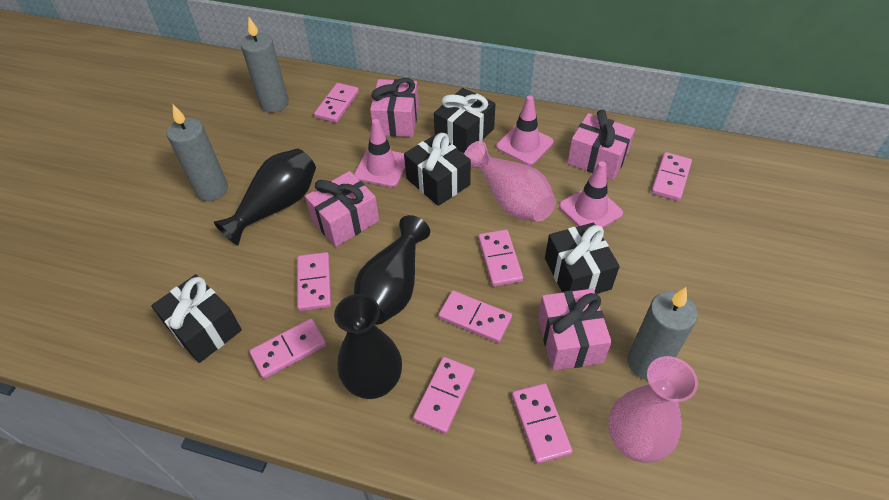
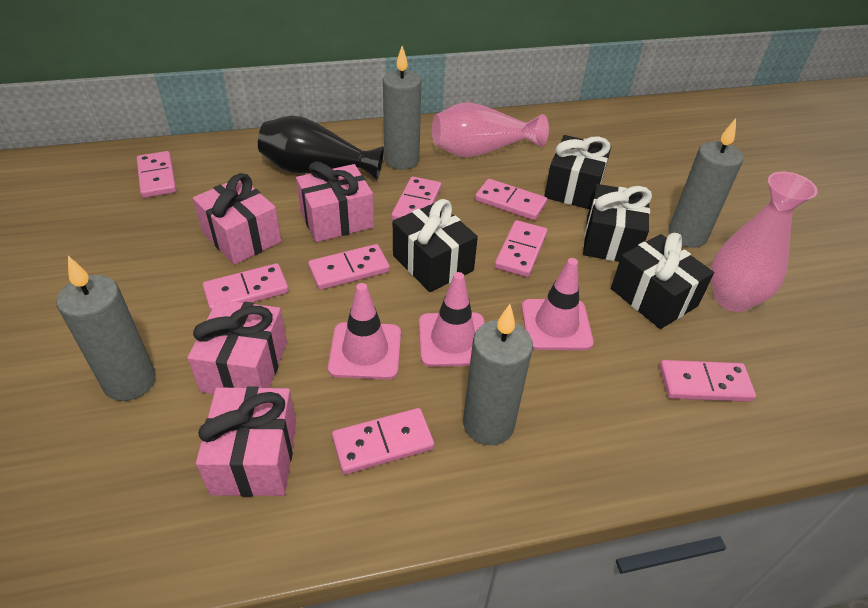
black vase: [214,149,316,245] [334,294,402,399] [354,215,430,325] = 3 -> [258,116,384,180] = 1
grey candle: [167,104,228,201] [241,17,289,113] [628,287,698,380] = 3 -> [57,256,156,401] [383,46,421,170] [463,304,533,445] [668,119,743,248] = 4

